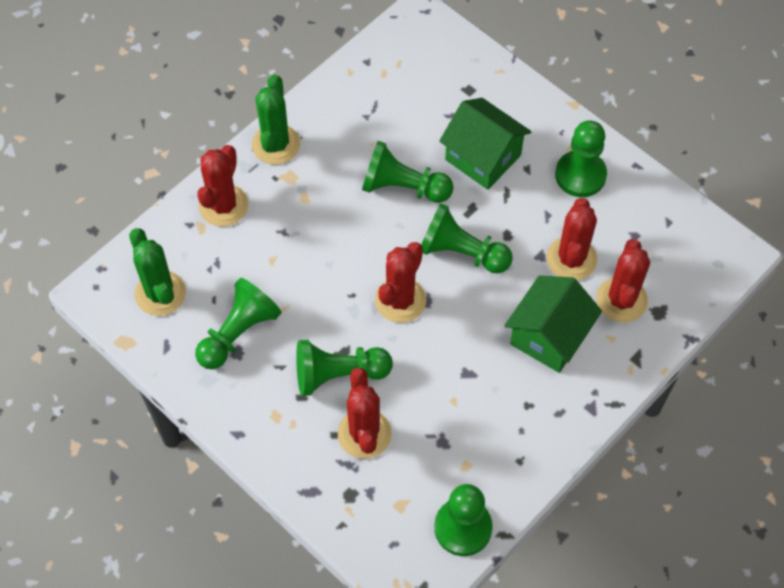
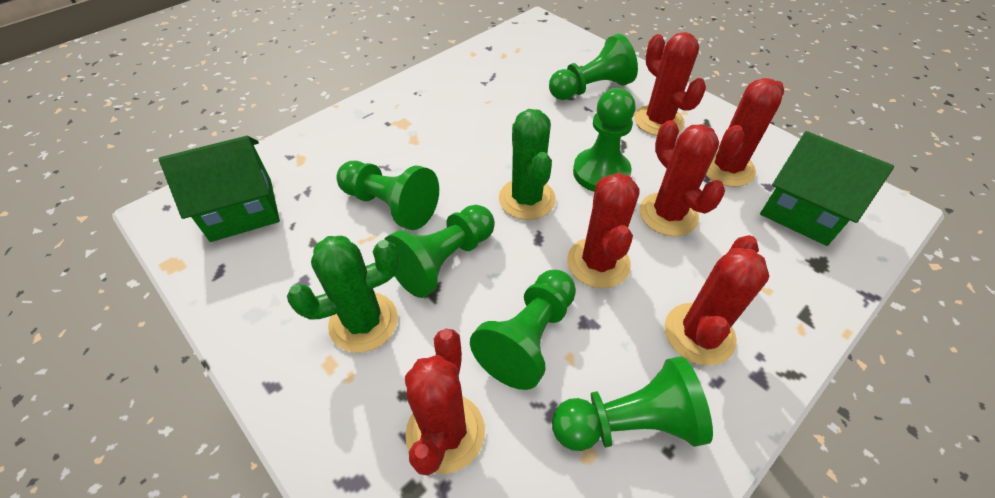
red cactus: [197,145,248,227] [338,367,392,459] [375,242,426,323] [547,198,597,280] [596,239,650,322] = 5 -> [405,329,485,476] [567,173,640,288] [634,32,706,136] [640,120,725,236] [665,235,769,366] [706,78,784,187] = 6

